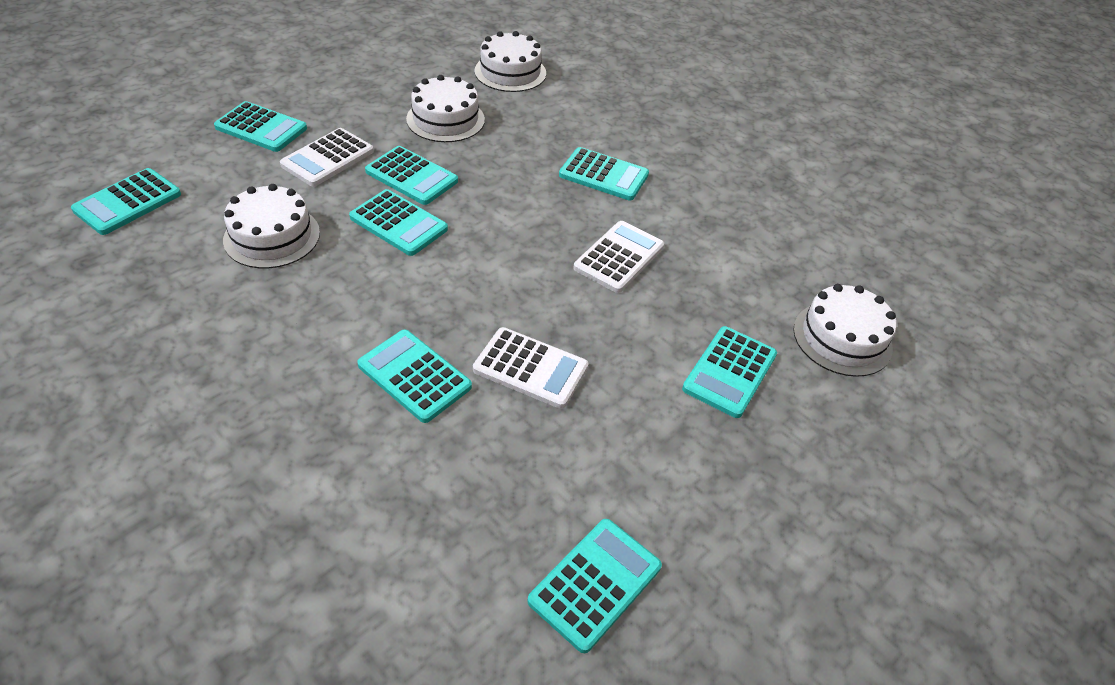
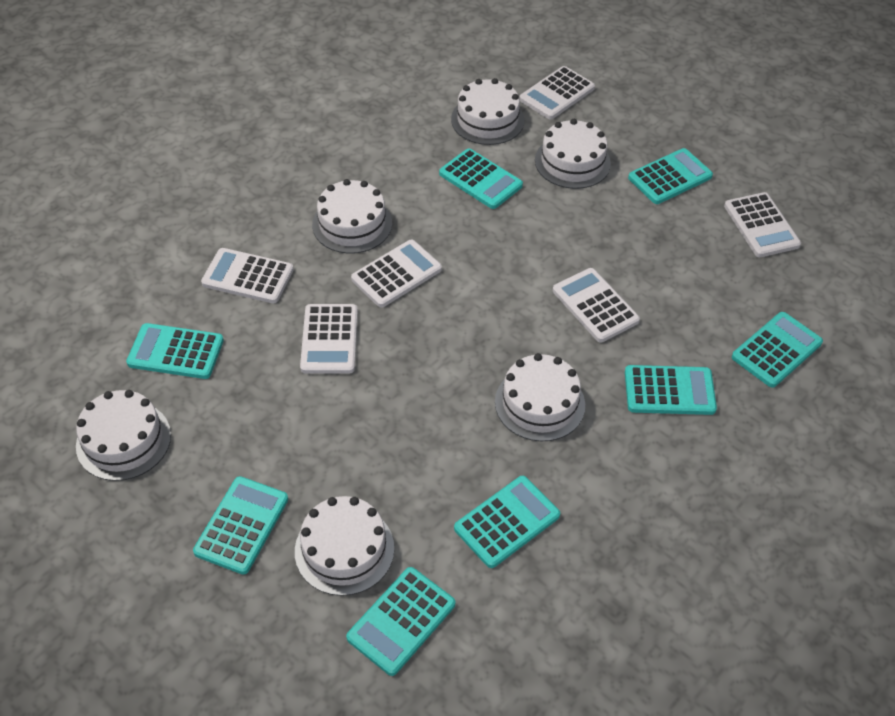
white cake: [223,184,320,268] [406,75,485,142] [474,31,546,92] [793,284,896,377] = 4 -> [76,390,171,481] [295,496,394,596] [312,179,392,254] [451,78,524,145] [495,353,585,441] [535,119,611,189] = 6
white calculator: [280,128,374,187] [473,327,589,409] [573,221,664,293] = 3 -> [201,248,294,303] [300,304,358,374] [351,240,442,307] [519,66,595,119] [553,268,640,342] [724,192,801,257] = 6

